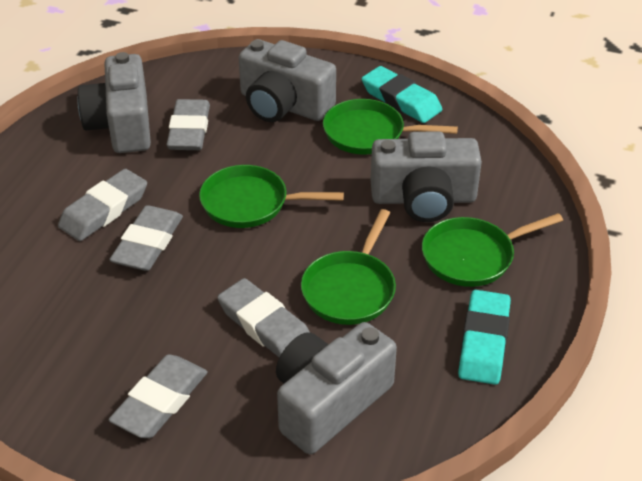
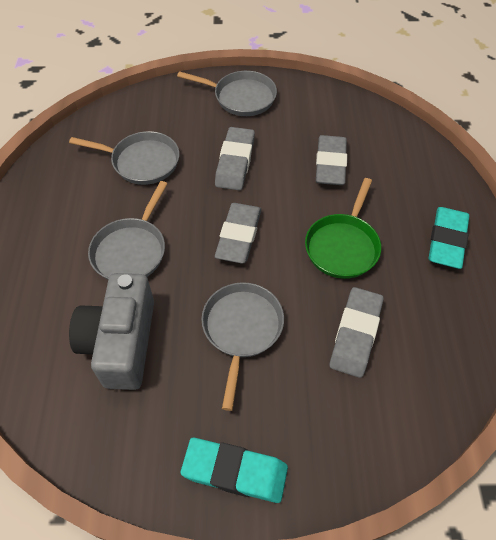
green pan: [199,165,344,228] [301,209,396,325] [323,99,458,155] [422,213,563,287] = 4 -> [305,178,381,279] = 1
grey camera: [77,52,151,153] [239,39,336,122] [276,322,397,454] [371,131,482,222] = 4 -> [69,273,154,390] = 1
grey eraser: [58,169,147,241] [108,354,208,438] [109,205,183,271] [166,99,210,150] [217,278,310,358] = 5 -> [215,127,255,190] [215,203,262,264] [316,135,347,185] [330,287,384,378] = 4
grey pan: none = 0 -> [69,131,179,185] [88,181,167,280] [177,71,277,116] [201,282,284,411] = 4

